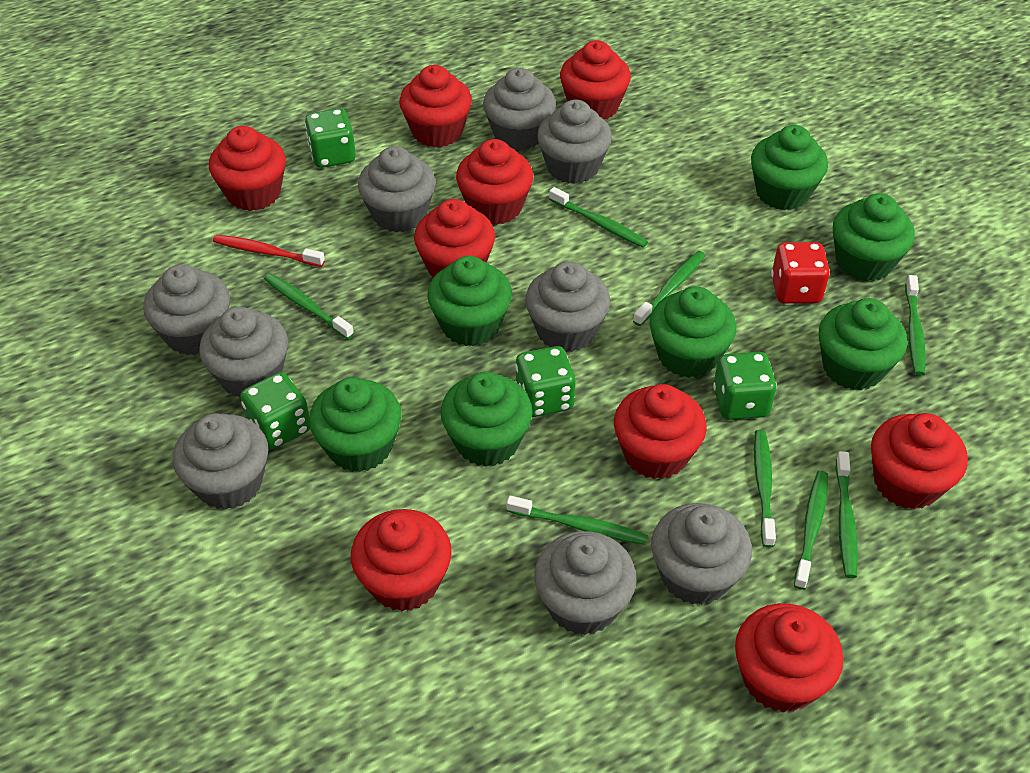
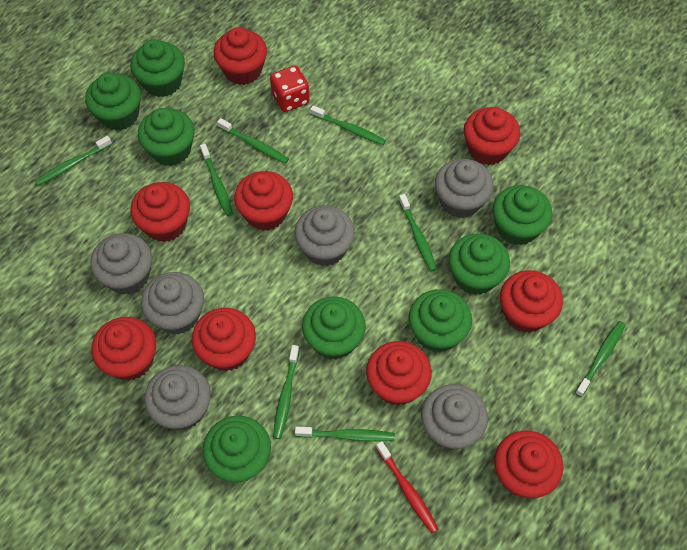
green cupcake: [309,377,402,472] [427,256,512,346] [441,372,533,467] [650,286,736,378] [751,125,828,210] [819,298,907,390] [833,193,915,281] = 7 -> [85,73,141,131] [130,39,185,97] [138,108,195,166] [203,415,271,482] [302,296,366,360] [409,289,472,353] [449,233,510,295] [493,185,552,245] = 8
green dice: [240,372,310,450] [305,108,356,168] [515,346,575,417] [713,352,777,420] = 4 -> none = 0
grey cupcake: [143,265,230,355] [173,413,268,510] [199,307,288,399] [358,146,436,233] [483,68,556,150] [525,261,610,352] [534,531,636,635] [537,100,612,184] [651,503,752,605] = 9 -> [90,233,152,295] [141,272,204,334] [144,365,211,430] [294,206,355,266] [421,384,488,450] [435,159,493,218] = 6

